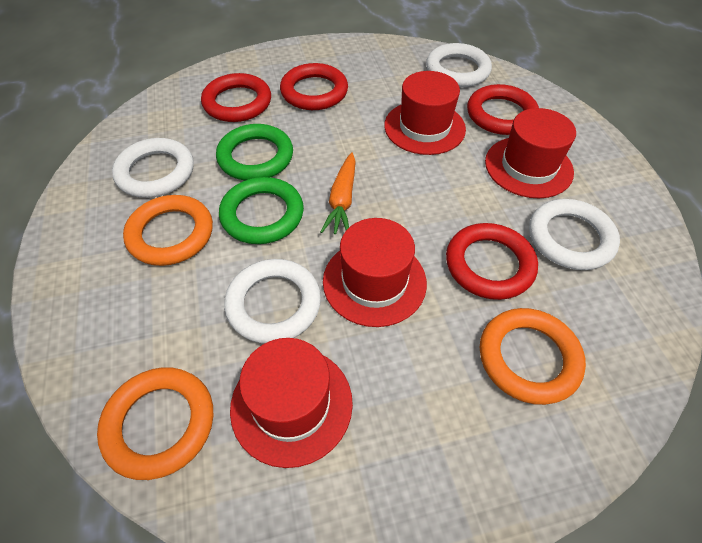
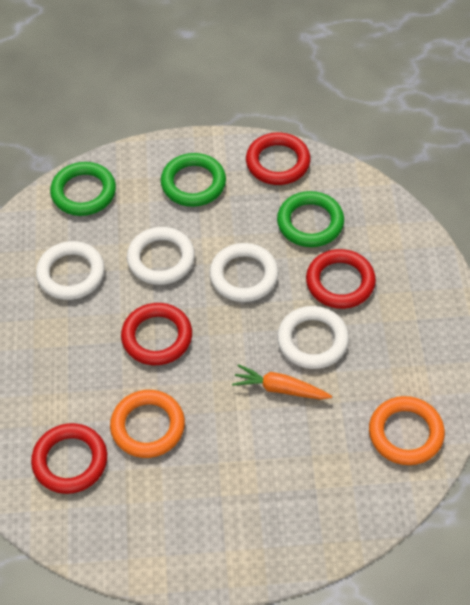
green ring: [216,124,293,181] [219,177,304,244] = 2 -> [50,162,116,216] [161,153,226,207] [277,191,344,247] = 3
orange ring: [97,367,213,480] [123,195,213,266] [480,308,586,405] = 3 -> [110,390,185,458] [369,396,445,465] = 2
red hat: [230,338,353,468] [323,218,427,327] [384,71,466,155] [485,108,576,198] = 4 -> none = 0

